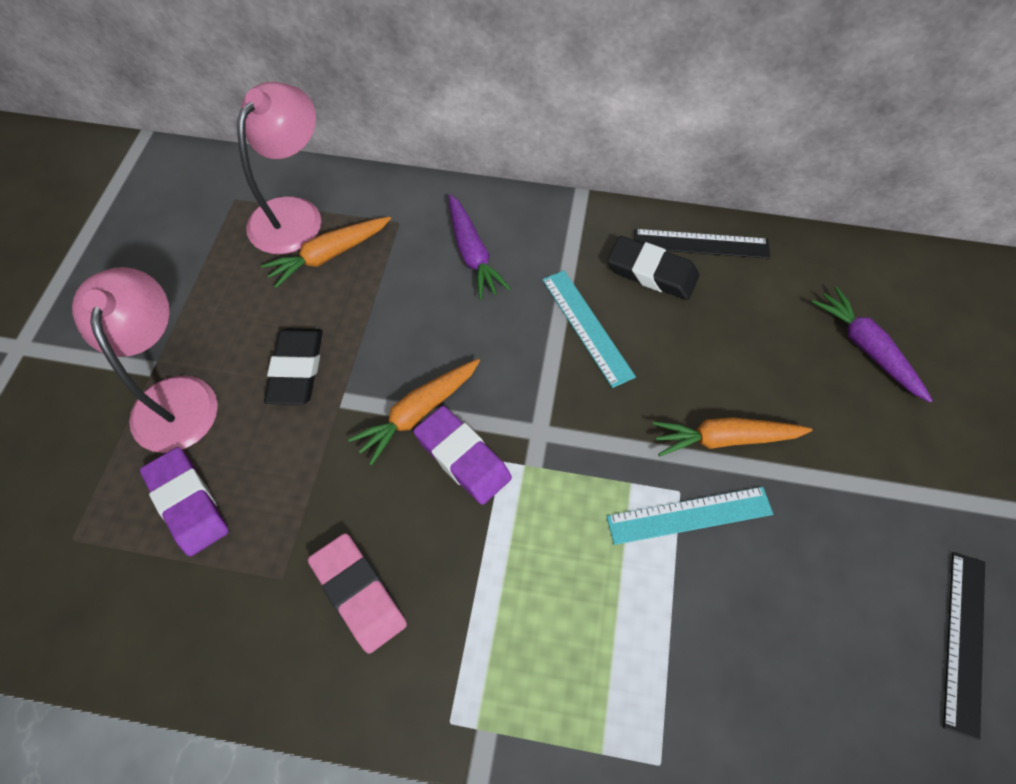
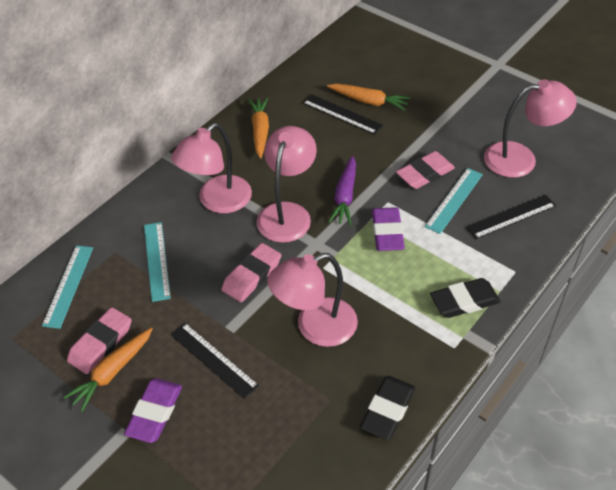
black ruler: [634,229,770,259] [943,552,985,740] = 2 -> [171,323,259,399] [302,94,383,135] [466,195,556,239] = 3
pink eraser: [308,533,407,654] = 1 -> [67,307,132,374] [222,243,281,302] [396,151,455,189] = 3
pink lamp: [72,267,218,453] [237,82,321,254] = 2 -> [171,123,252,213] [257,126,317,243] [268,253,358,347] [484,79,577,178] = 4
purple carrot: [448,194,511,300] [812,287,933,403] = 2 -> [329,155,356,225] = 1
turquoise ruler: [542,270,636,388] [606,487,773,545] = 2 -> [42,245,93,329] [144,222,171,302] [425,168,483,234] = 3

